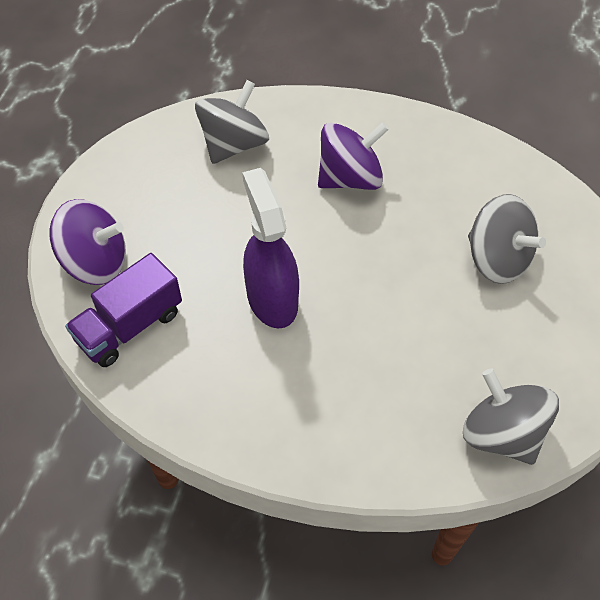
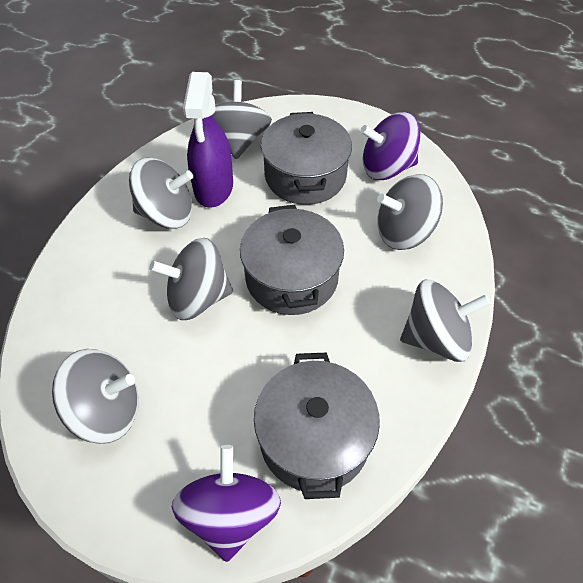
grey pot: none = 0 -> [240,205,344,315] [254,352,380,499] [261,112,352,205] = 3
grey spinning top: [195,80,269,164] [463,369,559,465] [468,194,546,284] = 3 -> [52,349,139,444] [129,158,193,229] [149,238,233,320] [212,80,272,159] [377,174,443,250] [400,280,491,362] = 6
purple truck: [65,253,182,367] = 1 -> none = 0

